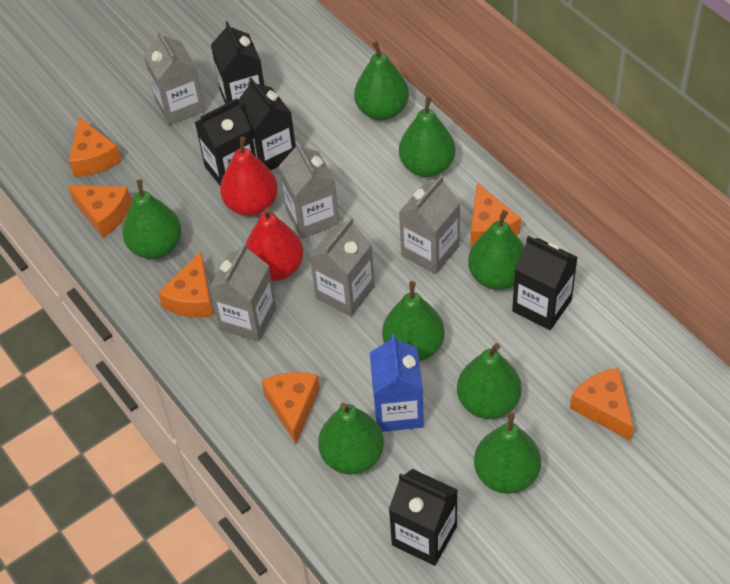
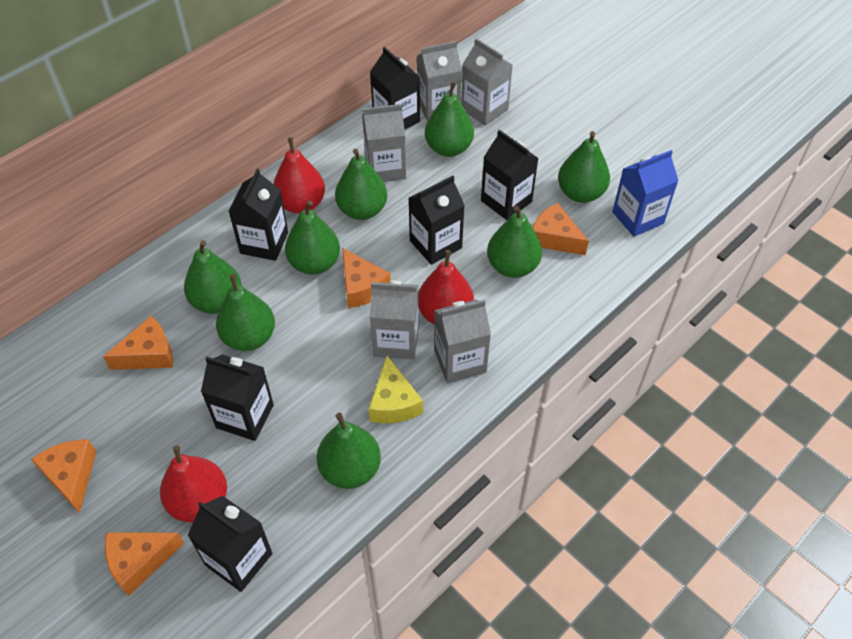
black carton: [195,98,256,185] [211,21,264,104] [239,78,296,170] [389,469,457,566] [512,236,578,330] = 5 -> [188,496,272,592] [201,354,274,441] [228,169,288,261] [370,47,420,129] [409,175,465,265] [481,130,539,220] = 6
orange cheese: [67,185,132,237] [69,117,122,177] [158,251,213,317] [261,372,320,444] [470,183,521,247] [570,368,634,441] = 6 -> [31,439,97,513] [103,316,173,370] [105,532,184,596] [342,248,391,308] [533,203,589,255] = 5
red pear: [220,136,278,216] [246,207,303,281] = 2 -> [160,445,227,522] [273,137,325,214] [418,250,474,324] = 3
yellow cheese: none = 0 -> [369,356,423,423] = 1

